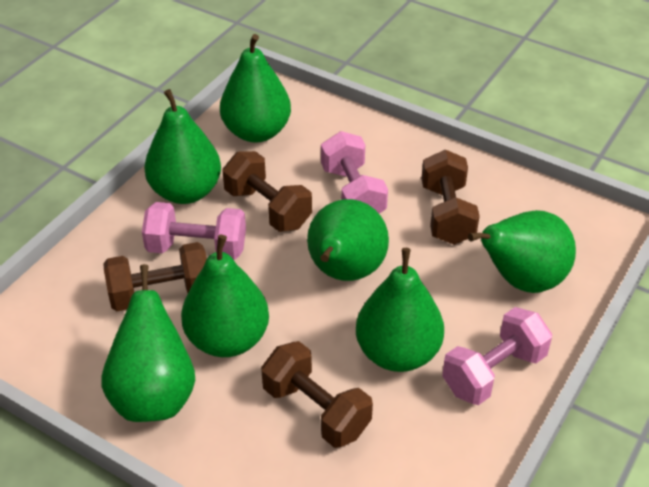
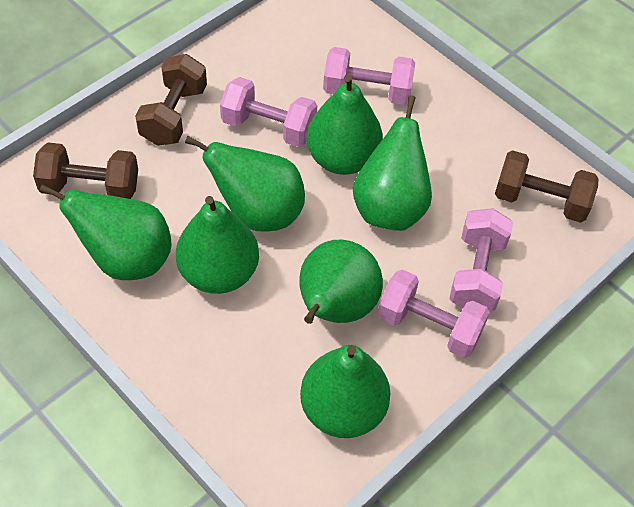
brown dumbbell: [104,242,207,311] [222,151,312,232] [261,341,373,448] [421,150,480,245] = 4 -> [33,142,138,199] [135,54,207,146] [495,150,598,223] = 3
pink dumbbell: [142,202,246,260] [321,131,388,214] [442,307,552,405] = 3 -> [220,77,317,147] [323,47,415,105] [377,269,490,358] [449,208,513,312] = 4

